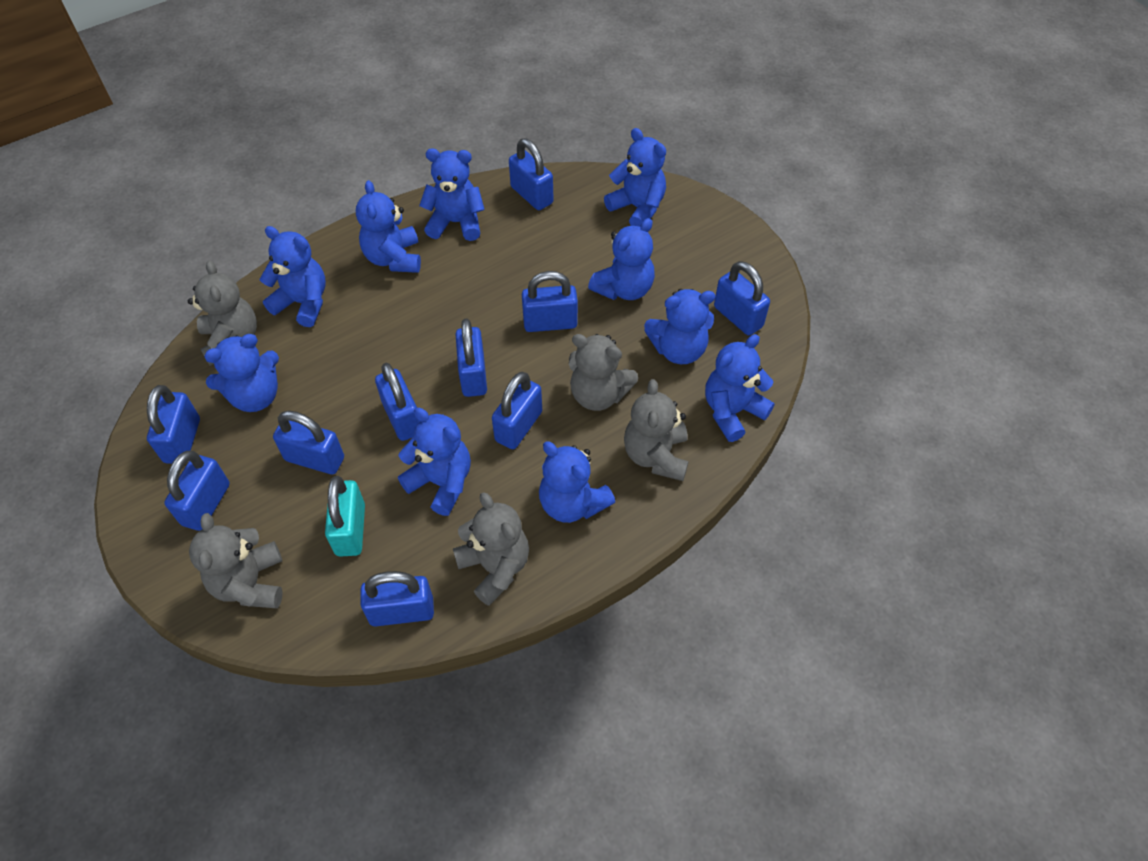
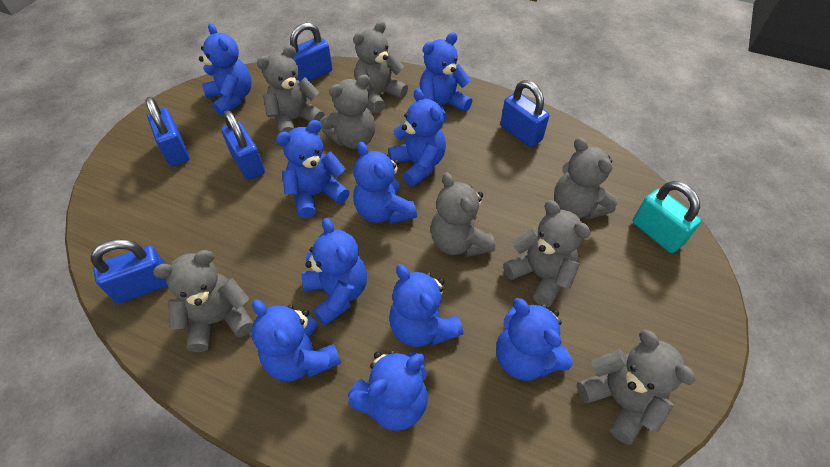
blue padlock: [147,385,200,464] [164,451,230,531] [273,411,344,474] [361,571,434,627] [375,363,420,441] [455,319,487,397] [492,372,542,449] [509,138,554,210] [522,271,578,332] [714,261,770,336] = 10 -> [91,239,168,303] [145,97,189,166] [221,110,265,180] [290,22,332,82] [500,80,549,147] = 5
grey teddy bear: [188,260,257,366] [189,513,283,609] [453,492,529,606] [569,334,638,411] [624,379,689,481] = 5 -> [153,250,254,352] [256,45,325,133] [320,74,376,149] [353,21,408,113] [430,172,495,257] [503,200,590,307] [554,137,618,220] [577,330,696,445] = 8

